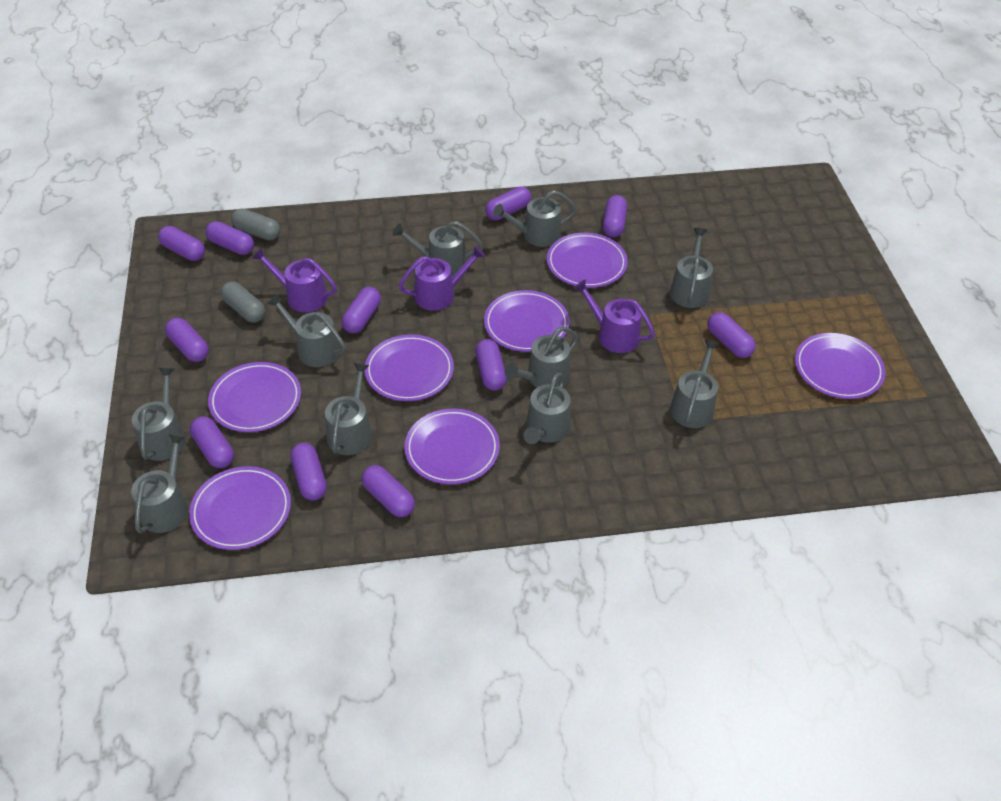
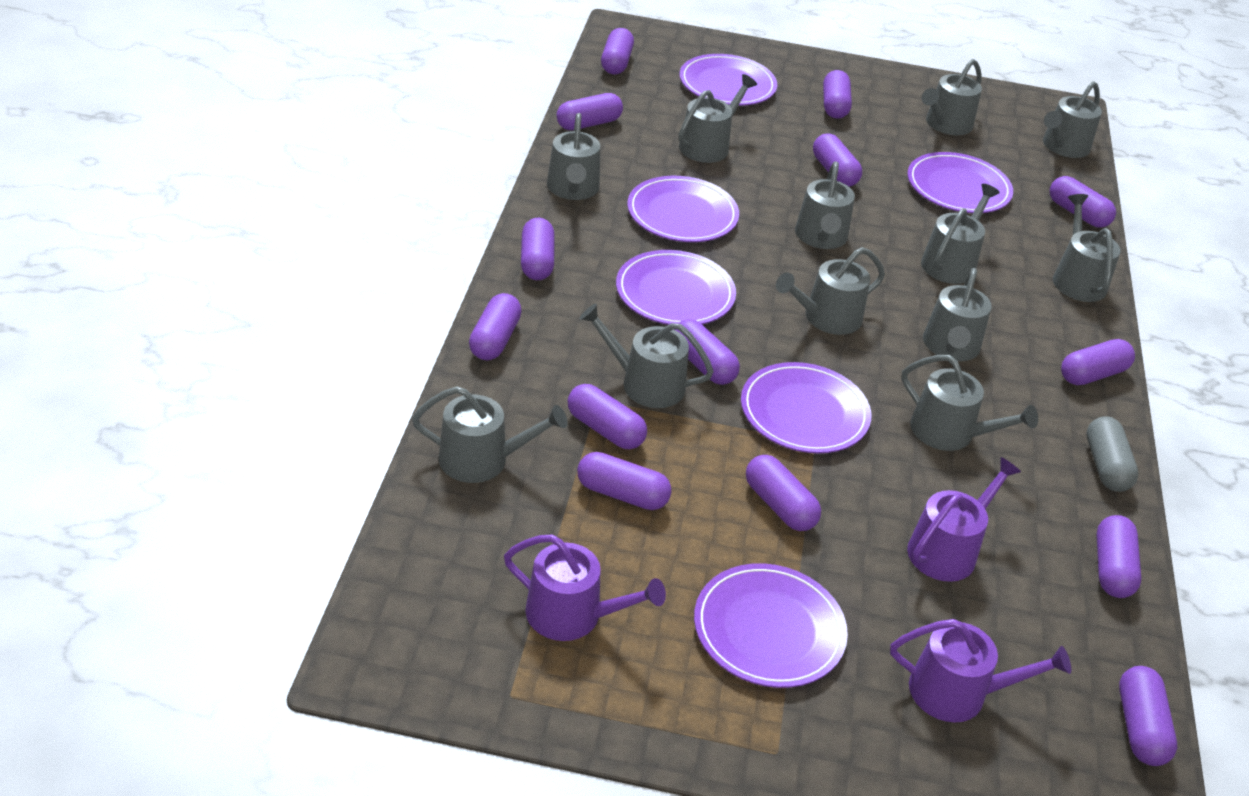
grey capsule: [221,281,265,323] [231,208,280,240] = 2 -> [1086,416,1139,492] = 1
grey watering can: [131,434,188,533] [132,368,186,461] [267,294,346,367] [325,363,372,455] [392,221,482,276] [493,190,576,247] [505,327,578,388] [523,373,571,444] [670,228,713,308] [670,339,720,428] = 10 -> [412,386,568,483] [547,113,600,200] [579,304,714,408] [679,74,757,163] [776,247,885,335] [795,161,855,249] [901,355,1038,451] [921,184,1000,284] [922,59,982,135] [923,268,991,361] [1043,81,1102,158] [1053,194,1121,302] = 12
purple capsule: [158,226,205,261] [165,318,209,362] [190,416,234,468] [205,221,254,255] [290,443,327,501] [342,287,381,333] [362,465,415,517] [475,339,507,391] [485,187,531,221] [603,195,627,237] [707,312,756,358] = 11 -> [469,293,522,360] [521,218,555,280] [557,93,623,130] [568,384,647,449] [577,452,671,510] [601,28,634,74] [674,319,740,385] [746,455,821,531] [813,133,862,187] [823,70,852,119] [1050,176,1116,228] [1061,339,1135,385] [1096,515,1141,598] [1119,666,1177,766] = 14
purple plate: [189,466,291,550] [208,362,301,432] [364,334,454,401] [405,409,500,484] [484,290,570,352] [547,233,628,288] [795,333,885,399] = 7 -> [616,250,736,325] [627,176,739,242] [679,54,777,106] [694,563,848,688] [741,362,872,453] [907,152,1013,213] = 6

